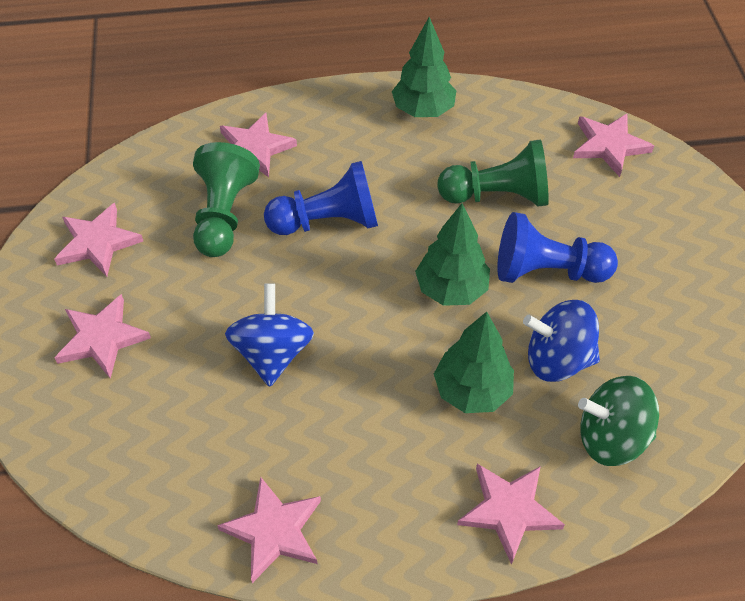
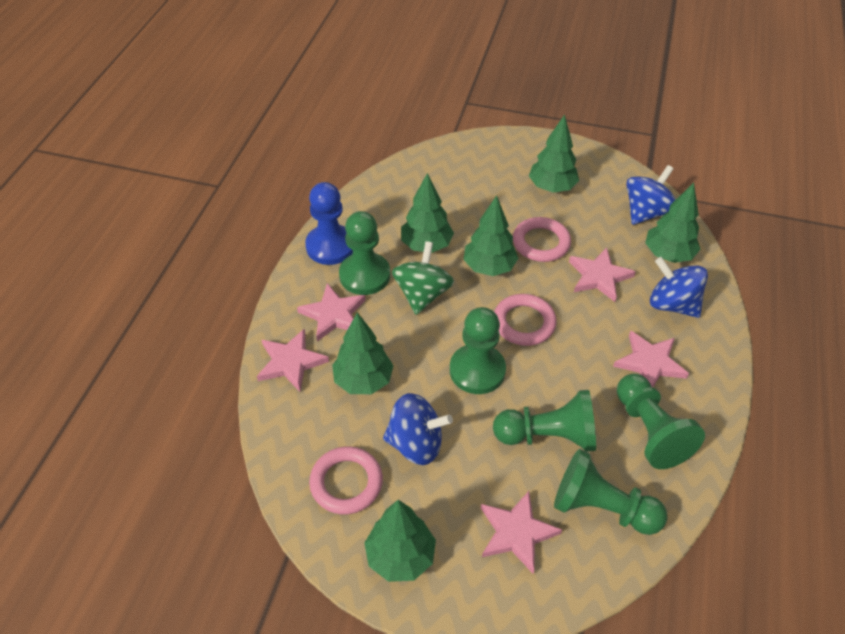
blue pawn: [264,161,378,235] [497,212,618,283] = 2 -> [305,182,353,265] = 1
blue spinning top: [225,283,314,387] [523,300,600,382] = 2 -> [383,393,453,465] [626,165,676,225] [650,257,708,318] = 3
green pawn: [193,142,260,257] [437,139,549,207] = 2 -> [339,211,390,295] [450,307,506,394] [493,390,596,452] [554,449,668,535] [617,374,705,469] = 5
green tree: [392,17,456,117] [415,203,490,306] [434,312,514,413] = 3 -> [332,312,394,394] [364,500,436,582] [401,173,454,253] [464,195,518,276] [529,114,579,193] [645,183,700,263] = 6
pink ring: none = 0 -> [309,446,383,514] [494,294,557,346] [513,217,571,262] = 3
pink star: [54,203,143,277] [55,294,151,379] [217,477,321,583] [220,113,297,178] [457,464,565,565] [573,114,654,177] = 6 -> [257,328,329,392] [297,283,365,341] [481,491,562,574] [569,248,636,302] [613,331,689,388] = 5

